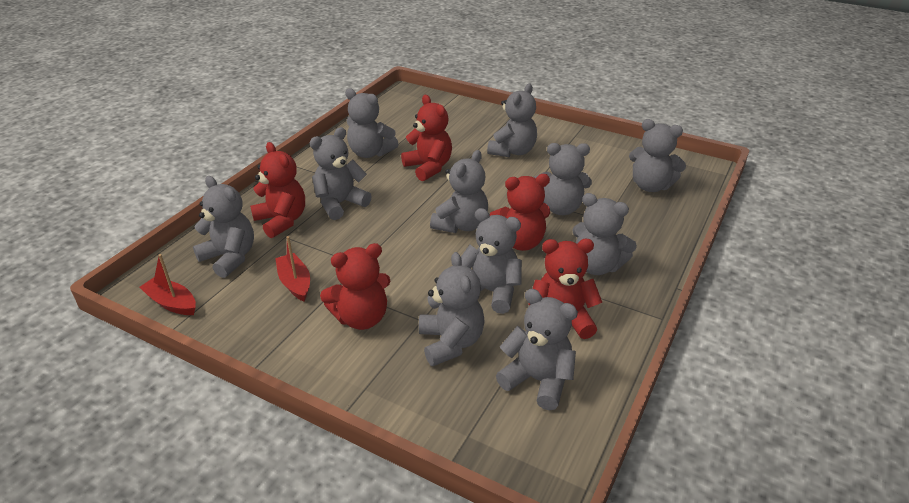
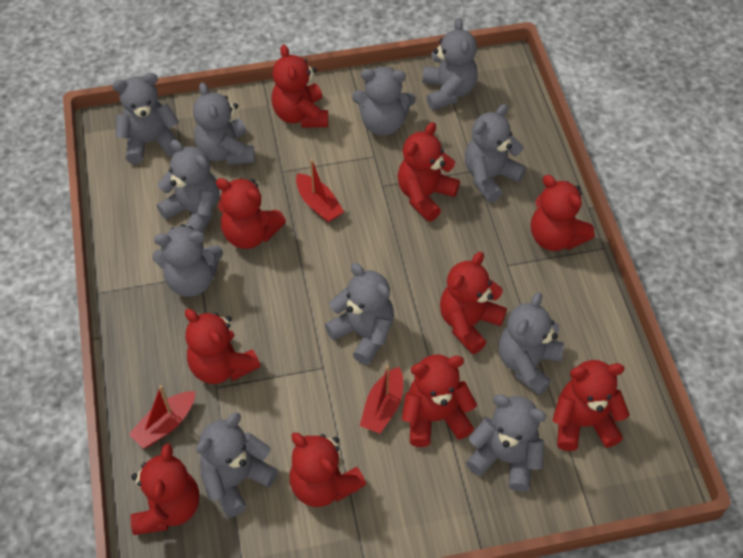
red boat: [139,254,196,315] [275,236,310,301] = 2 -> [129,385,196,449] [296,159,344,223] [360,365,403,434] = 3
red teddy bear: [250,142,305,238] [320,243,390,330] [401,95,452,181] [490,174,550,251] [528,239,602,339] = 5 -> [130,443,199,535] [185,309,261,384] [216,178,286,249] [272,45,328,128] [289,433,366,507] [397,122,460,222] [402,354,477,447] [440,252,507,354] [531,175,594,251] [552,360,630,451] = 10

